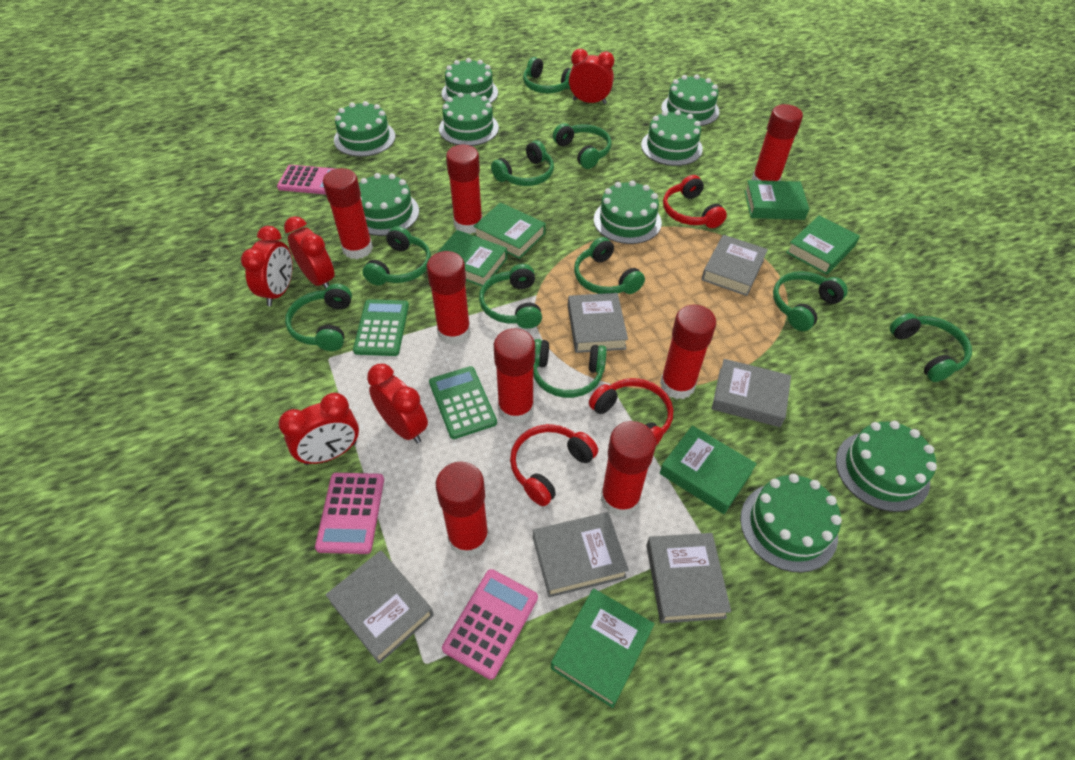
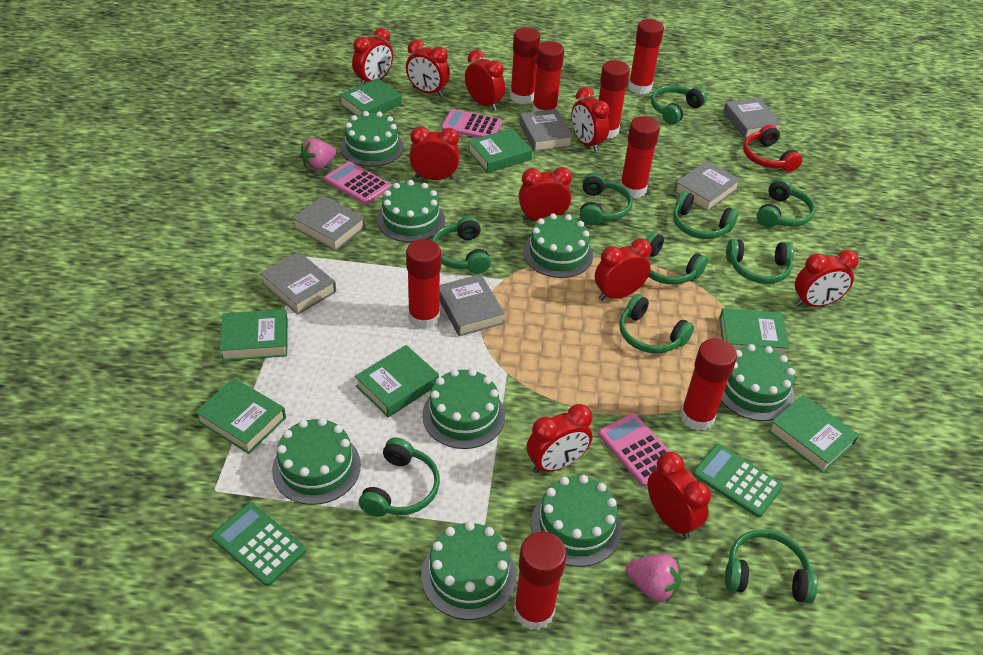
green book: [437,230,507,287] [473,202,546,259] [551,589,654,708] [660,426,757,514] [745,180,809,220] [786,215,860,275] = 6 -> [195,378,286,454] [220,309,288,361] [339,78,402,116] [355,345,439,417] [468,128,532,173] [719,308,790,355] [768,395,859,473] = 7
green cake: [334,101,395,157] [359,173,419,236] [439,92,499,146] [442,58,498,103] [594,180,662,244] [641,110,703,166] [661,75,719,126] [740,474,842,573] [836,421,937,512] = 9 -> [272,418,361,505] [341,111,404,167] [377,180,445,242] [421,521,516,620] [422,369,505,449] [523,213,593,278] [531,475,622,567] [721,344,795,421] = 8
pink strawberry: none = 0 -> [300,138,337,171] [626,554,681,603] = 2
red clock: [241,226,293,306] [279,393,359,465] [284,216,335,289] [367,364,428,444] [569,49,614,104] = 5 -> [352,28,393,85] [406,39,450,97] [409,126,460,180] [465,50,505,111] [519,167,572,221] [527,404,592,473] [571,87,610,152] [595,238,652,301] [648,452,711,539] [795,250,858,307] = 10
red headphones: [510,424,598,506] [589,378,673,446] [663,175,727,228] = 3 -> [743,125,802,172] = 1

